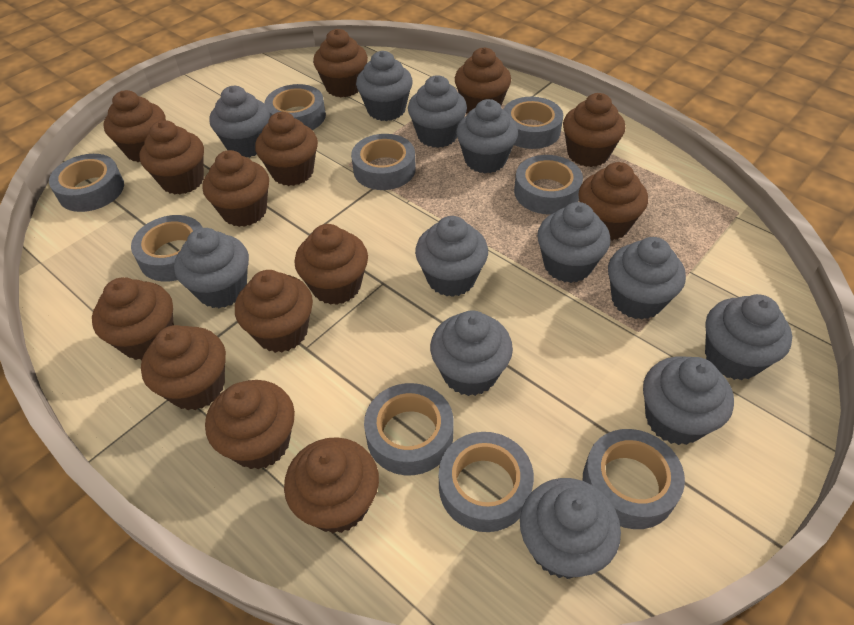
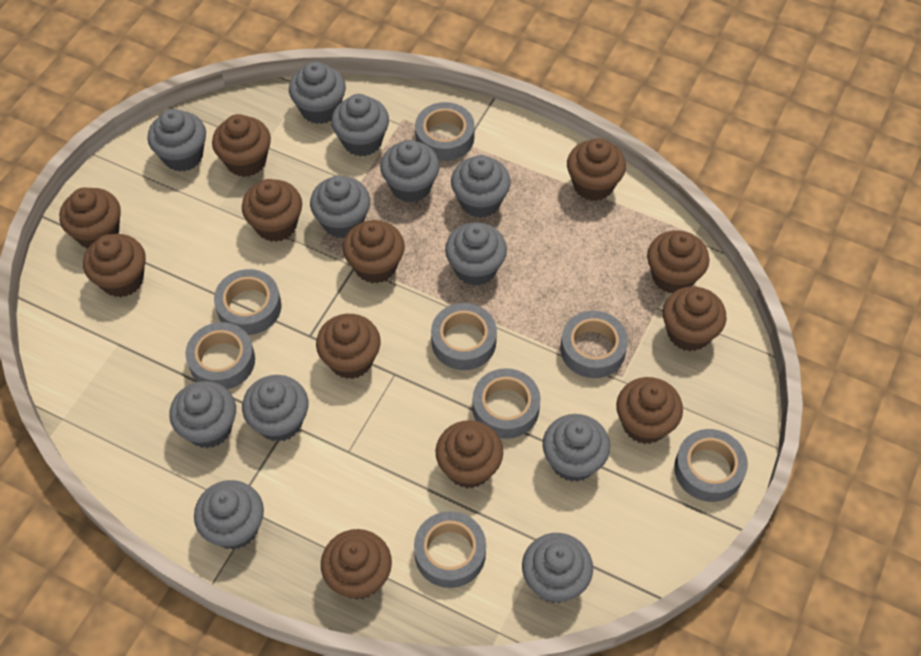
brown cupcake: [92,277,174,360] [104,90,166,162] [139,120,204,195] [141,325,226,410] [202,150,269,227] [205,380,295,470] [235,270,313,353] [255,112,318,186] [284,437,379,533] [295,224,368,305] [313,29,368,97] [455,47,511,114] [563,93,625,167] [579,162,648,241] = 14 -> [59,188,121,249] [83,234,146,298] [212,114,271,177] [242,179,302,242] [316,314,381,379] [321,529,392,600] [343,220,405,283] [435,420,503,488] [567,138,626,201] [616,377,683,444] [647,230,709,293] [663,286,727,351] = 12
grey tape: [49,154,124,212] [131,215,203,282] [265,84,326,130] [351,134,416,190] [364,383,454,475] [439,432,534,532] [503,97,563,149] [514,155,583,214] [583,429,685,529] = 9 -> [185,322,255,389] [214,269,282,335] [414,511,486,588] [415,102,475,161] [431,303,497,370] [472,368,541,439] [560,311,628,378] [674,429,748,502] = 8

